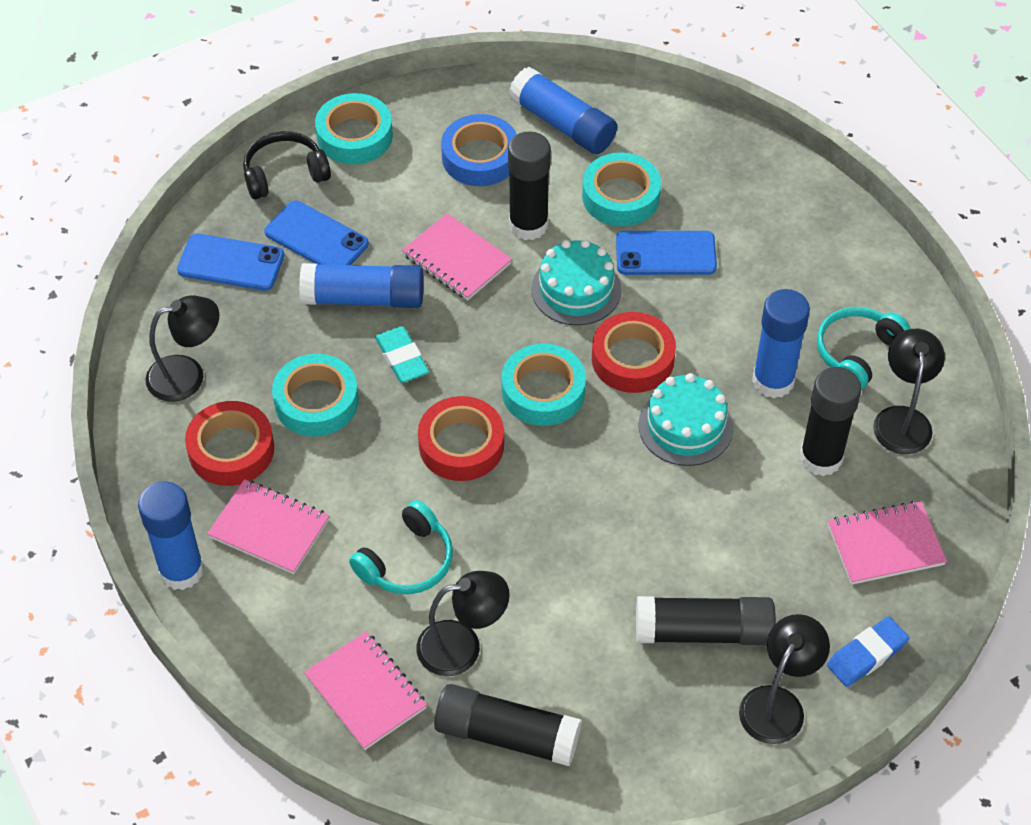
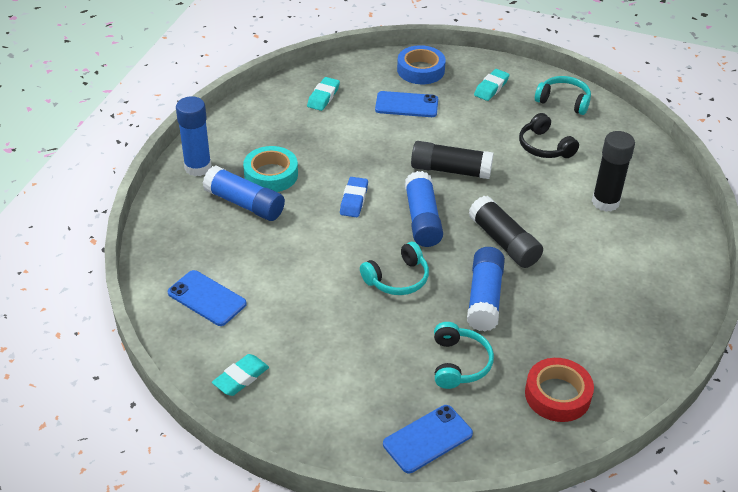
black glue stick: [434,684,582,766] [508,131,551,240] [636,596,776,645] [800,367,862,476] = 4 -> [411,141,494,179] [468,196,543,268] [592,131,635,212] = 3
black lamp: [145,295,219,402] [416,571,510,676] [739,614,830,744] [873,329,945,454] = 4 -> none = 0
pink notebook: [207,479,329,574] [304,631,427,750] [402,213,512,301] [828,501,947,585] = 4 -> none = 0
red tape: [185,401,274,486] [418,396,504,481] [592,312,676,393] = 3 -> [525,358,594,422] = 1
turquoise cake: [531,239,621,325] [639,373,733,466] = 2 -> none = 0
turquoise eraser: [375,326,429,382] = 1 -> [212,354,269,396] [307,77,340,111] [474,69,510,101] = 3
turquoise headphones: [349,500,453,594] [817,307,911,389] = 2 -> [360,242,429,295] [434,322,494,389] [535,76,591,115] = 3
turquoise tape: [272,354,359,436] [315,93,393,164] [502,343,586,426] [582,152,661,226] = 4 -> [243,146,298,192] = 1

